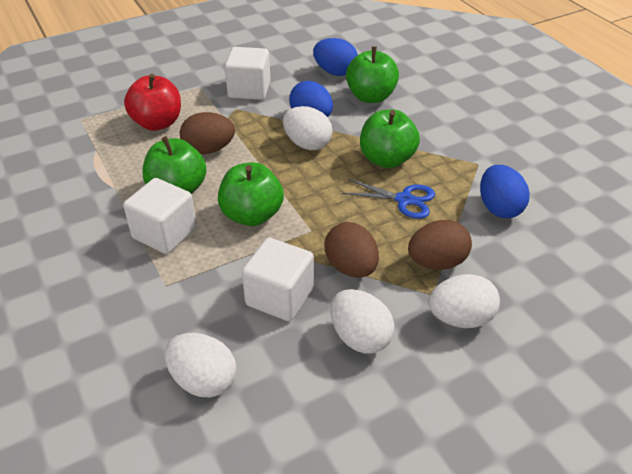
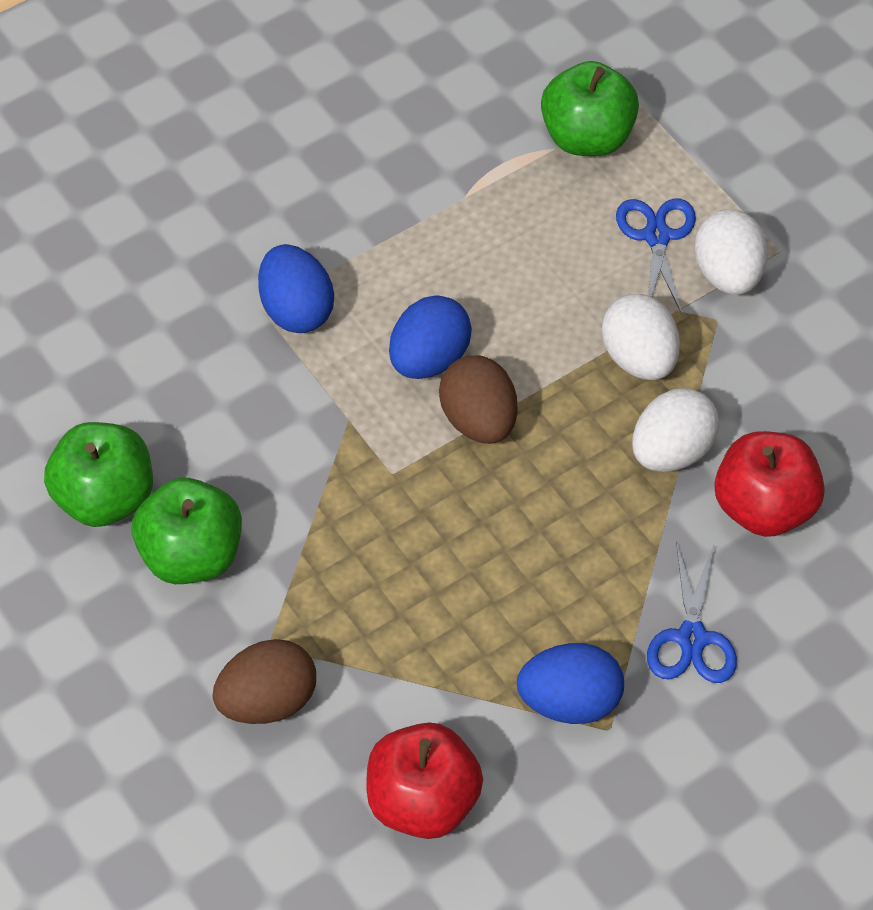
blue scissors: [342,179,435,219] = 1 -> [616,199,696,314] [647,541,737,683] = 2
brown egg: [180,112,235,154] [325,222,379,278] [408,220,472,270] = 3 -> [212,639,316,724] [439,356,518,444] = 2
green apple: [142,136,207,194] [218,162,284,226] [346,46,399,103] [360,110,420,168] = 4 -> [44,422,153,527] [132,478,242,584] [541,61,639,156] = 3
red apple: [124,74,181,131] = 1 -> [366,723,483,839] [714,431,825,537] = 2
white cube: [123,178,197,254] [225,47,271,100] [242,238,314,321] = 3 -> none = 0
white egg: [164,333,236,397] [283,106,333,150] [330,289,394,354] [428,274,500,328] = 4 -> [602,294,680,380] [632,388,719,472] [695,210,768,295] = 3

